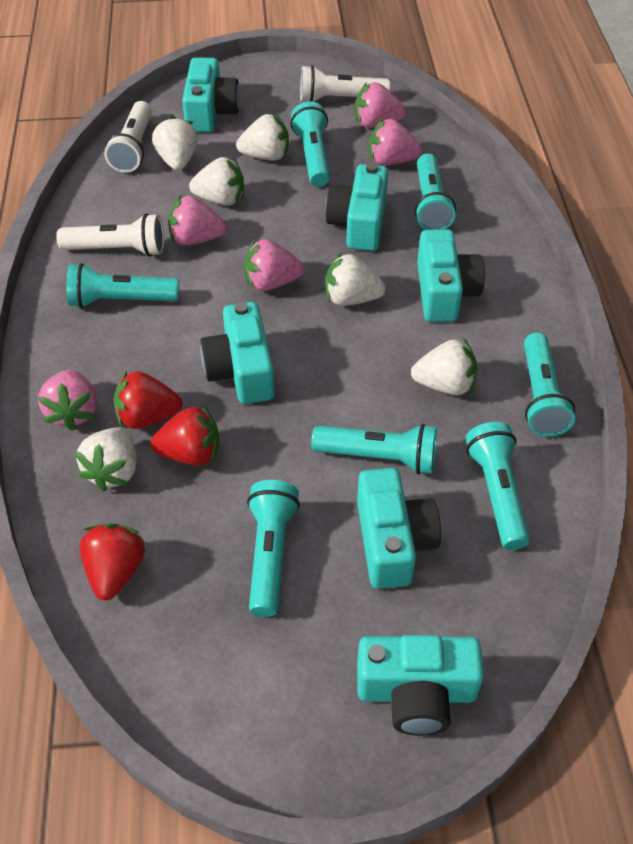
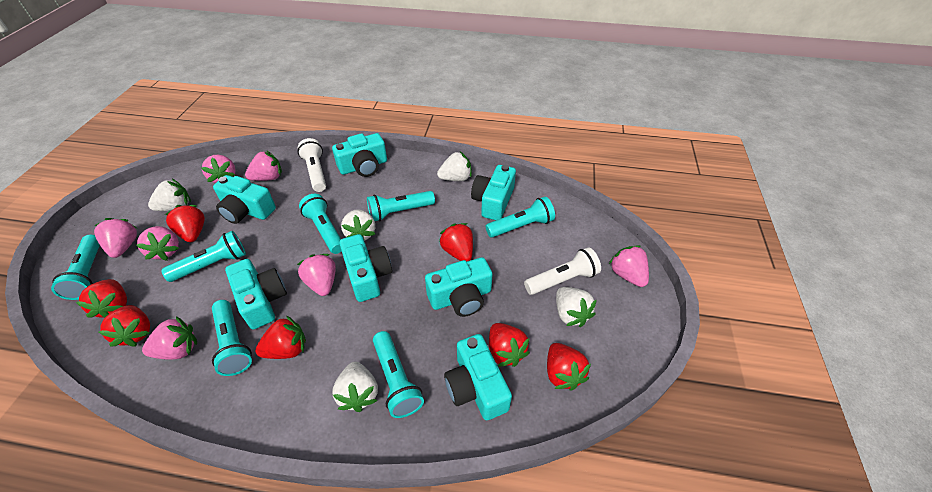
pink strawberry: [38,370,97,431] [168,195,226,245] [244,239,304,291] [355,82,406,128] [369,119,422,166] = 5 -> [94,218,137,258] [136,226,179,261] [142,316,197,360] [201,155,236,183] [245,150,282,181] [297,254,336,296] [609,245,649,287] = 7
red strawberry: [80,523,146,600] [113,370,183,429] [150,404,220,466] = 3 -> [76,279,127,318] [99,305,150,347] [165,205,205,242] [255,316,306,359] [439,223,473,262] [489,323,530,367] [547,343,591,391] = 7
turquoise camera: [182,57,240,132] [200,302,275,404] [325,163,388,251] [357,468,441,589] [357,635,484,736] [417,229,485,322] = 6 -> [213,175,276,224] [225,259,287,329] [332,133,387,177] [339,234,392,302] [425,257,493,317] [444,334,512,421] [471,165,516,220] = 7
white flashlight: [56,213,164,257] [104,101,152,173] [300,65,390,102] = 3 -> [298,138,326,192] [524,247,601,295] = 2
white strawberry: [75,427,136,491] [152,116,198,170] [189,157,244,206] [236,113,289,161] [325,253,386,306] [411,339,477,395] = 6 -> [148,179,191,211] [332,362,378,412] [341,209,375,241] [437,152,472,181] [556,287,597,327] = 5

